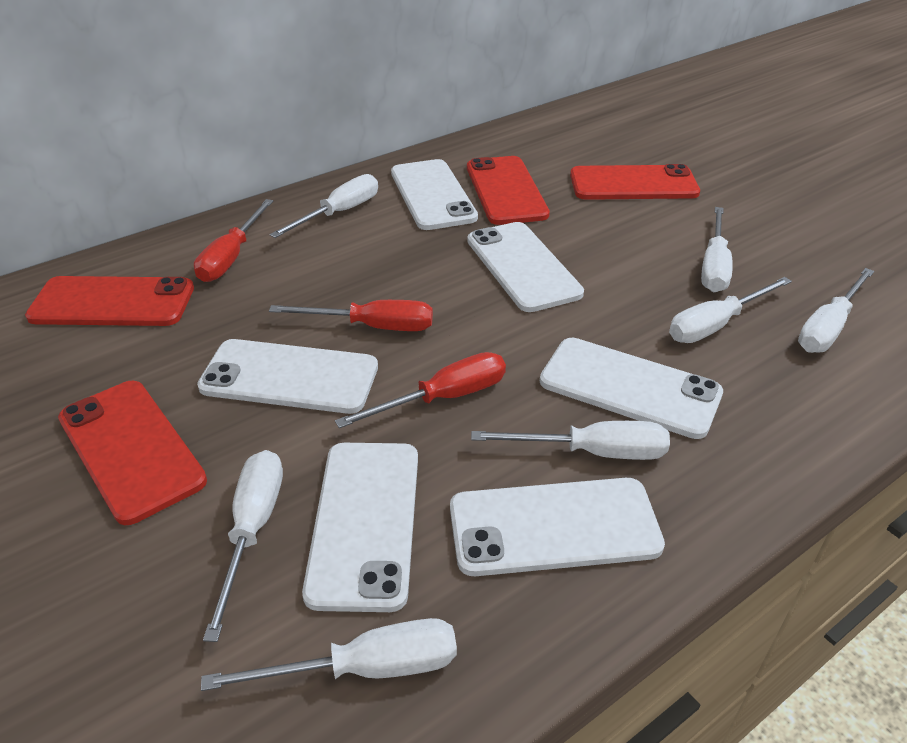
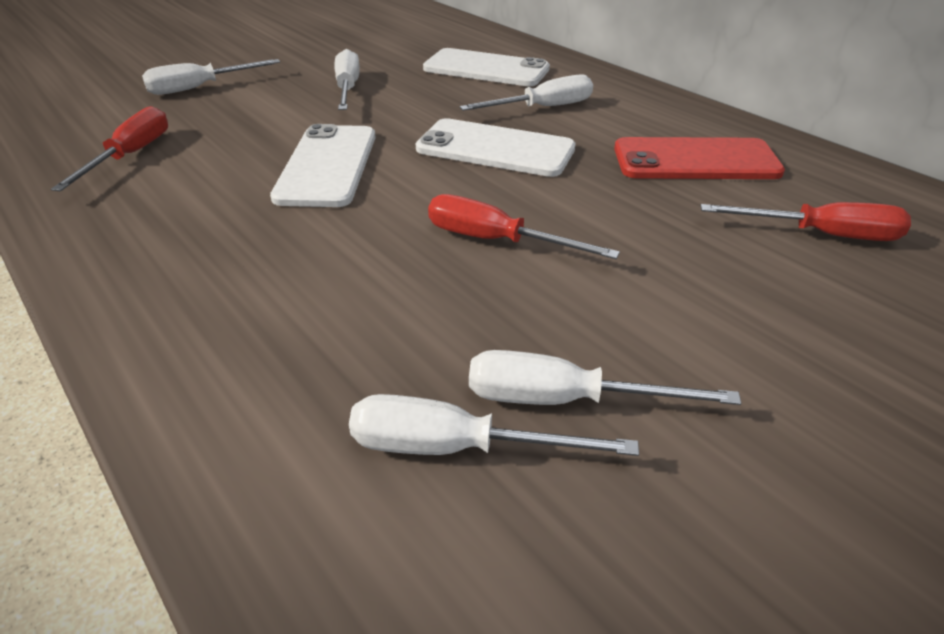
red phone: [25,276,194,326] [58,381,207,525] [467,156,550,225] [570,164,700,200] = 4 -> [614,137,785,179] = 1
white phone: [197,339,378,414] [302,443,418,612] [391,159,478,230] [450,478,665,576] [468,222,584,312] [540,338,723,439] = 6 -> [270,124,376,207] [416,118,576,177] [423,48,550,86] = 3
white screwdriver: [201,618,457,691] [203,450,283,642] [270,174,378,238] [471,421,670,460] [669,277,792,343] [701,207,733,292] [798,268,874,353] = 7 -> [142,59,280,95] [335,49,360,110] [349,394,639,456] [460,74,593,111] [469,350,741,405] = 5

